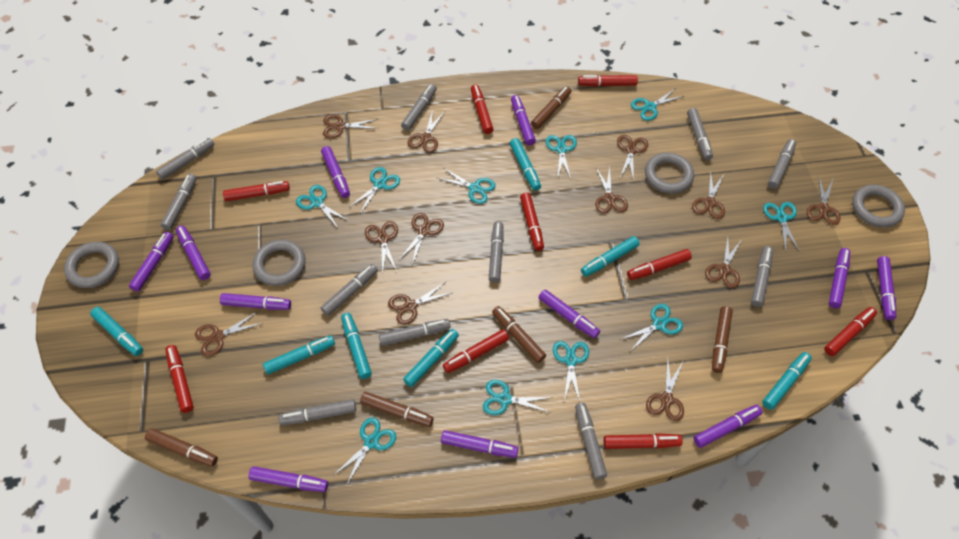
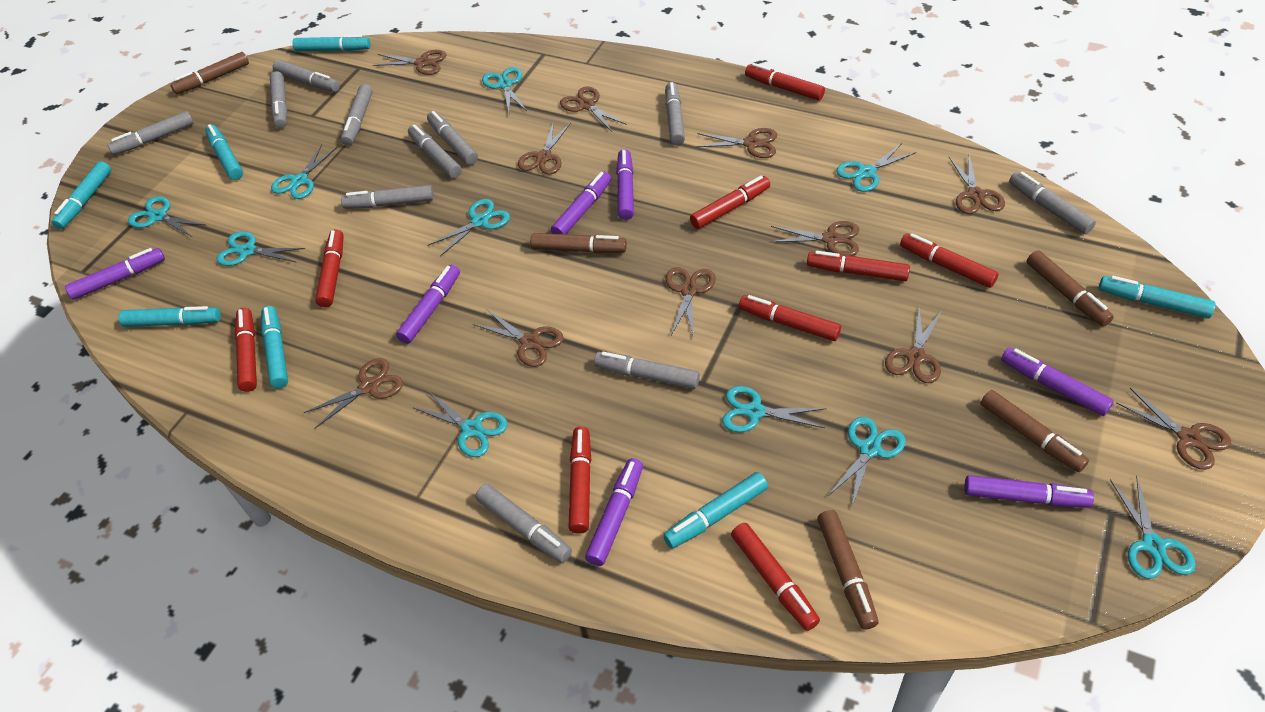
brown scissors: [195,312,263,356] [323,114,378,139] [365,221,398,275] [388,282,452,325] [399,213,444,265] [407,110,445,153] [595,166,628,214] [617,135,648,181] [646,356,684,421] [692,170,725,219] [705,235,742,288] [807,177,840,225] = 12 -> [304,358,403,428] [373,50,447,75] [473,309,564,367] [518,121,571,174] [560,87,627,132] [665,267,716,338] [696,128,777,158] [770,221,859,256] [885,309,942,383] [949,156,1005,214] [1116,388,1231,470] = 11
grey ring: [64,242,119,288] [252,240,306,286] [645,153,694,194] [852,185,905,228] = 4 -> none = 0
purple marker: [129,232,174,292] [176,226,211,280] [220,293,291,310] [249,466,328,492] [321,146,350,198] [441,430,518,458] [511,95,536,145] [538,289,600,338] [693,405,763,448] [829,248,850,308] [877,256,896,320] = 11 -> [65,248,165,300] [396,265,460,344] [551,172,611,234] [585,458,643,566] [616,149,634,220] [964,475,1094,508] [1001,347,1114,416] = 7

